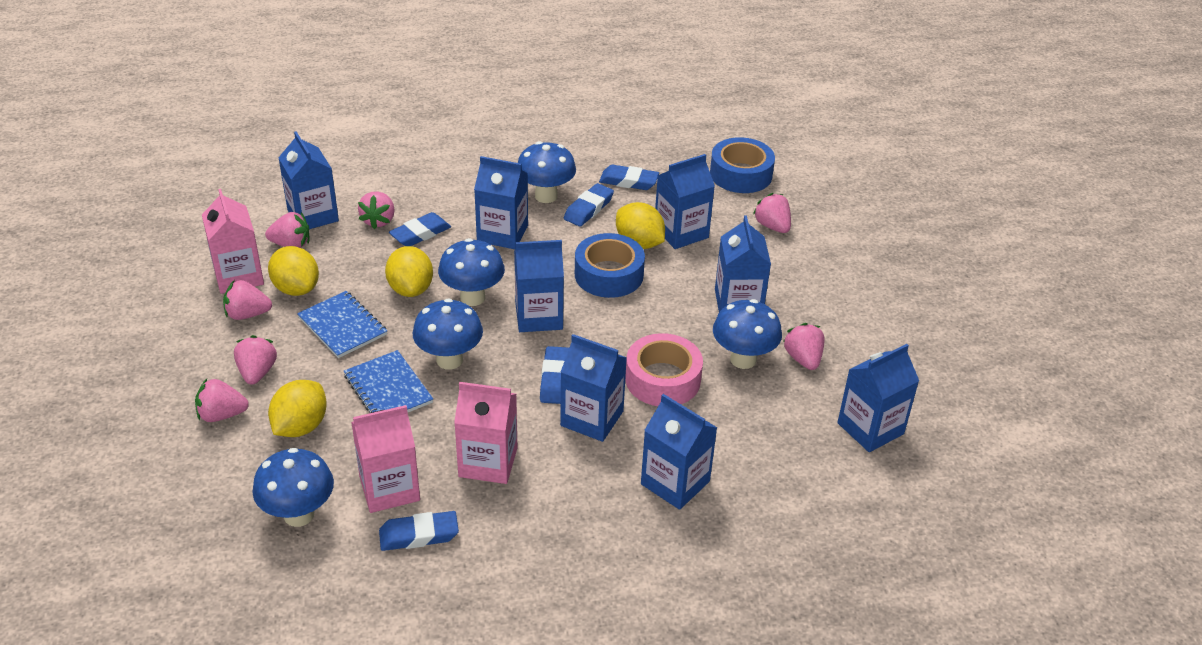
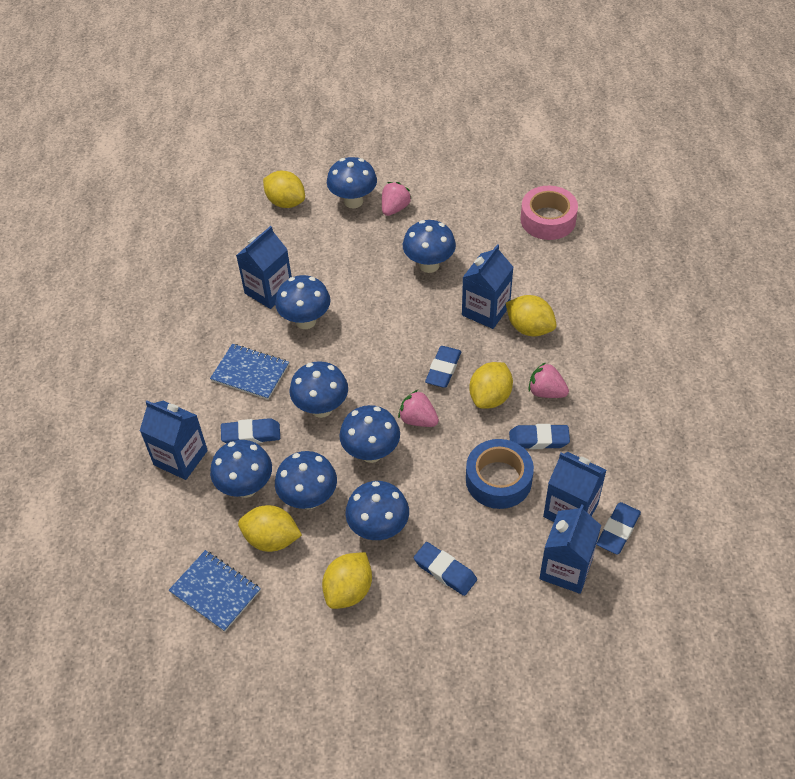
blue carton: [278,131,339,229] [474,156,528,249] [514,240,564,332] [560,334,627,442] [641,394,717,510] [655,154,715,249] [715,215,771,312] [837,344,919,452] = 8 -> [140,401,208,480] [236,226,292,309] [462,244,513,329] [539,504,601,594] [543,452,606,522] = 5
blue mushroom: [252,448,334,527] [412,298,483,370] [438,238,505,306] [518,141,576,203] [713,299,782,369] = 5 -> [210,440,272,498] [275,275,331,329] [275,451,337,510] [290,361,348,418] [327,157,377,208] [339,405,400,463] [345,481,409,540] [403,220,456,273] = 8
blue tape: [575,233,645,298] [710,137,775,193] = 2 -> [466,439,534,509] = 1
pink carton: [202,189,264,294] [351,405,420,513] [454,382,517,484] = 3 -> none = 0
pink strawberry: [195,379,249,422] [223,280,272,320] [234,335,277,384] [265,212,309,248] [358,192,394,229] [753,193,791,233] [783,323,825,370] = 7 -> [382,182,412,216] [398,390,439,427] [528,362,569,398] = 3
yellow lemon: [268,246,319,296] [268,380,327,437] [385,246,433,297] [616,202,665,249] = 4 -> [238,505,302,552] [263,171,305,208] [322,552,372,609] [469,362,513,409] [506,295,557,336] = 5

